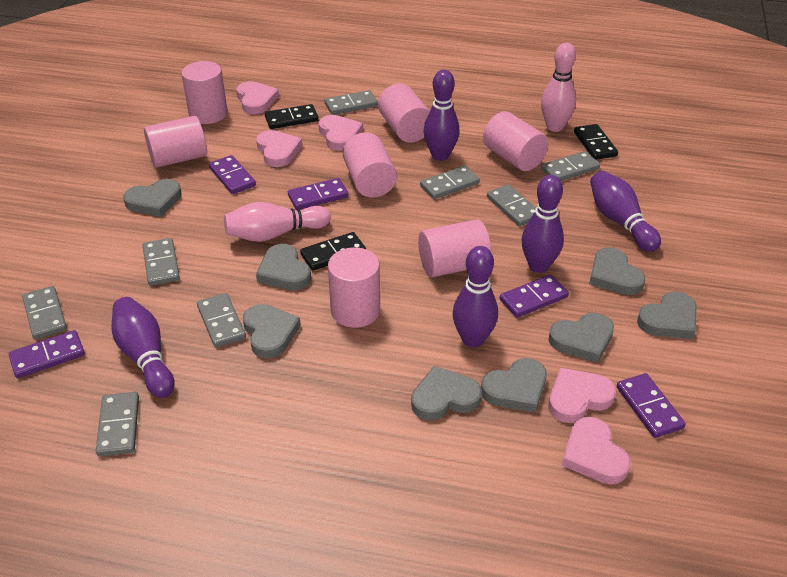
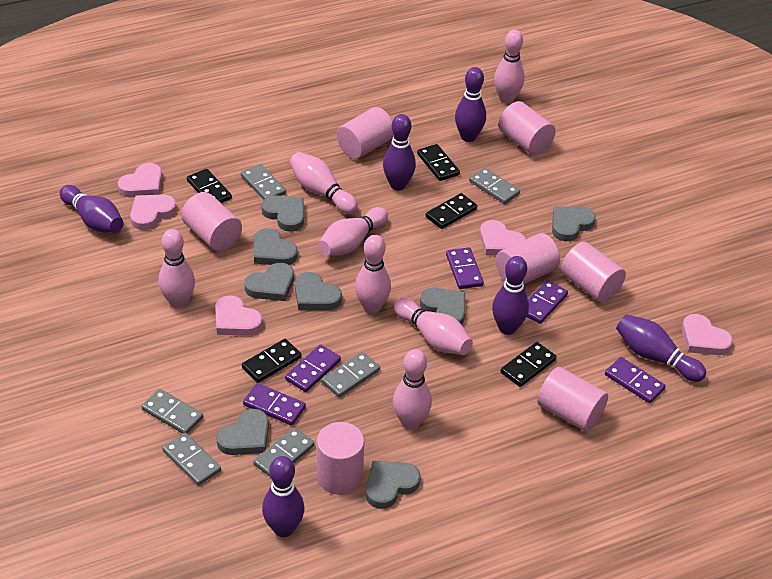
black domino: [265,104,319,129] [300,232,366,271] [574,124,618,160] = 3 -> [187,169,232,203] [242,339,302,383] [417,144,460,181] [426,193,477,229] [500,342,557,387] = 5
grey domino: [22,286,67,340] [96,392,139,457] [143,238,180,286] [197,293,246,348] [325,90,378,115] [420,166,480,199] [487,184,536,226] [541,151,600,181] = 8 -> [141,389,203,434] [162,433,221,486] [241,164,286,200] [253,427,314,478] [321,352,380,397] [469,168,520,204] = 6
pink bowling pin: [224,202,331,242] [541,43,576,132] = 2 -> [158,229,195,309] [290,152,358,214] [318,207,388,256] [355,235,391,314] [393,349,432,429] [394,298,473,355] [494,30,525,104] = 7
purple bowling pin: [112,297,175,398] [424,70,460,161] [453,246,498,348] [522,175,564,273] [590,171,661,252] = 5 -> [60,185,124,233] [262,456,304,537] [383,114,416,191] [455,67,486,142] [492,256,529,335] [616,314,706,382] = 6

